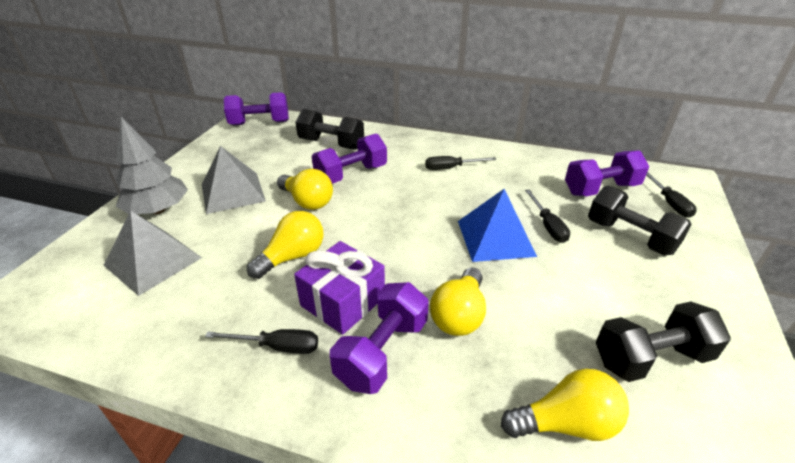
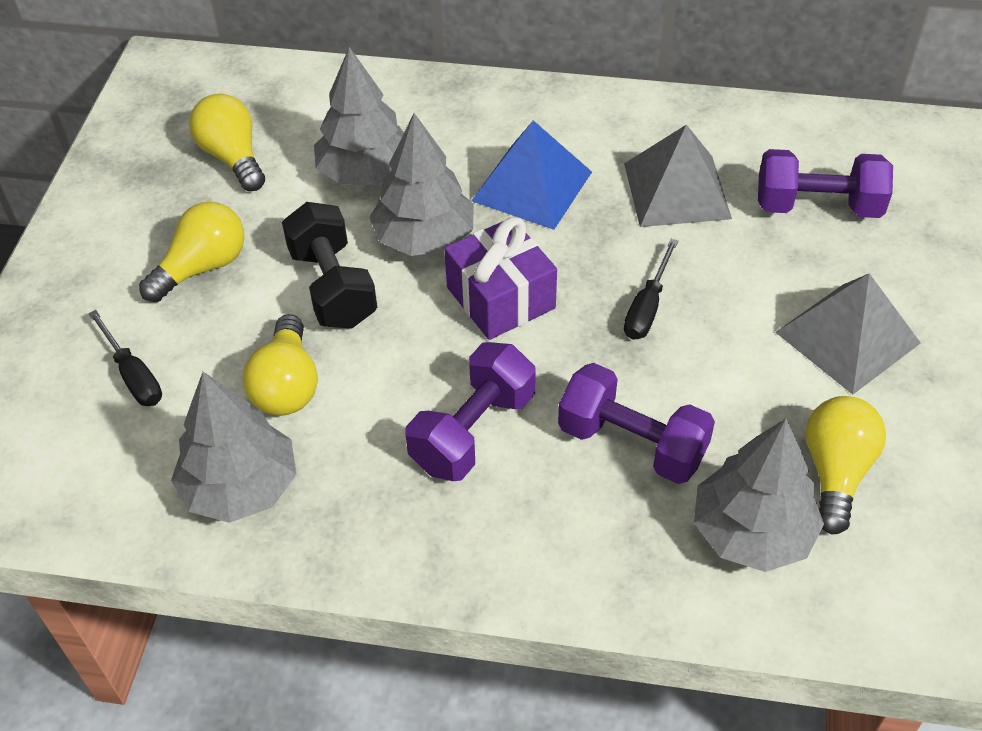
black dumbbell: [296,109,364,150] [588,186,692,256] [596,301,731,382] = 3 -> [282,202,377,329] = 1
black screwdriver: [205,329,318,354] [425,156,496,170] [525,189,570,243] [646,172,697,218] = 4 -> [88,310,162,406] [624,239,678,340] = 2
grey tree: [116,117,188,214] = 1 -> [171,372,296,523] [314,47,404,185] [369,113,474,256] [694,419,824,572] = 4
purple dumbbell: [224,92,289,125] [312,134,387,184] [330,282,429,394] [565,150,649,196] = 4 -> [406,342,536,481] [558,363,715,484] [758,149,893,218] = 3

